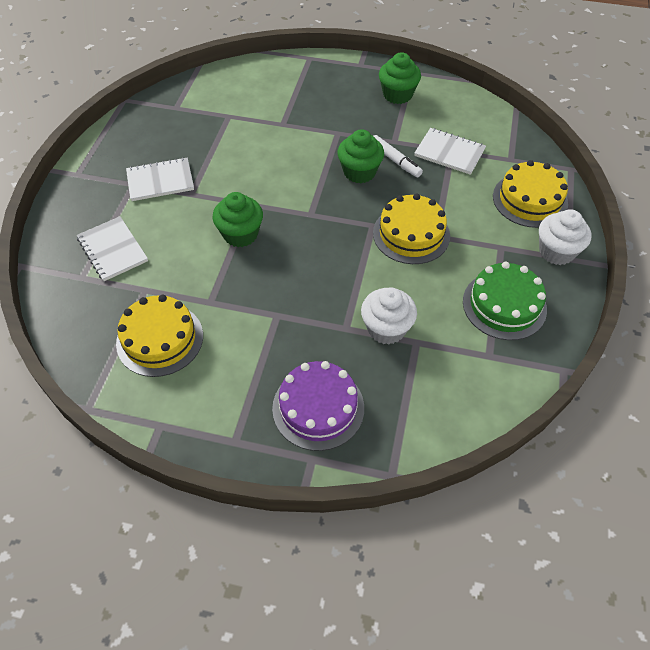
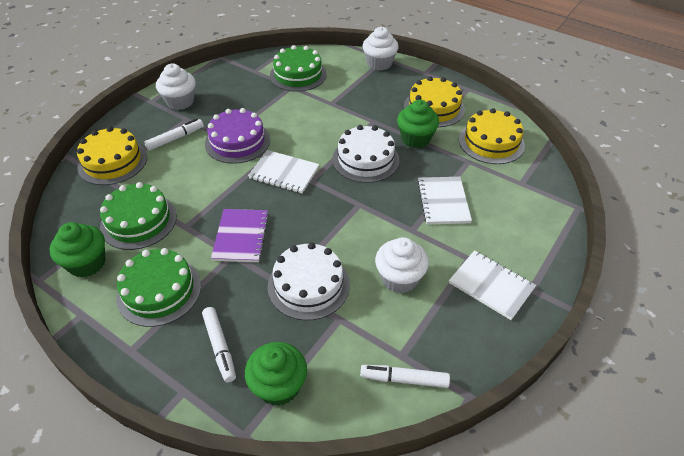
green cake: [463,262,547,340] = 1 -> [100,182,177,250] [116,248,201,327] [270,45,327,92] = 3
purple notebook: none = 0 -> [211,209,269,262] = 1
white cake: none = 0 -> [268,242,350,321] [332,125,400,183] = 2
white cupcake: [361,288,417,345] [539,209,591,265] = 2 -> [156,64,196,110] [362,27,399,71] [375,237,429,293] = 3
white marker: [374,135,423,177] = 1 -> [144,119,204,150] [202,307,236,382] [360,365,450,388] = 3

